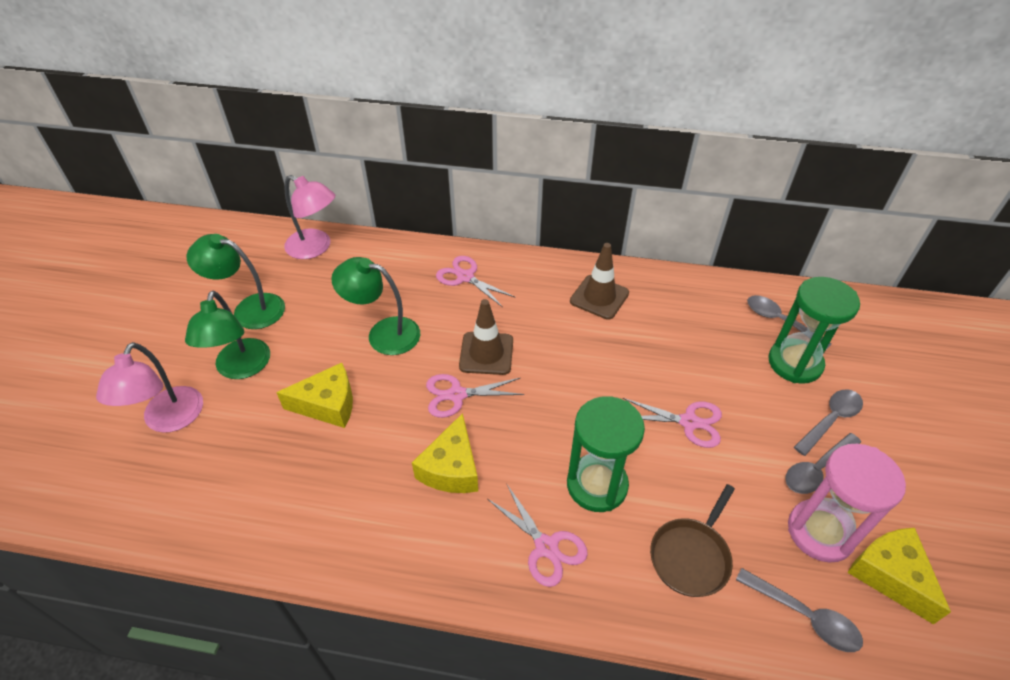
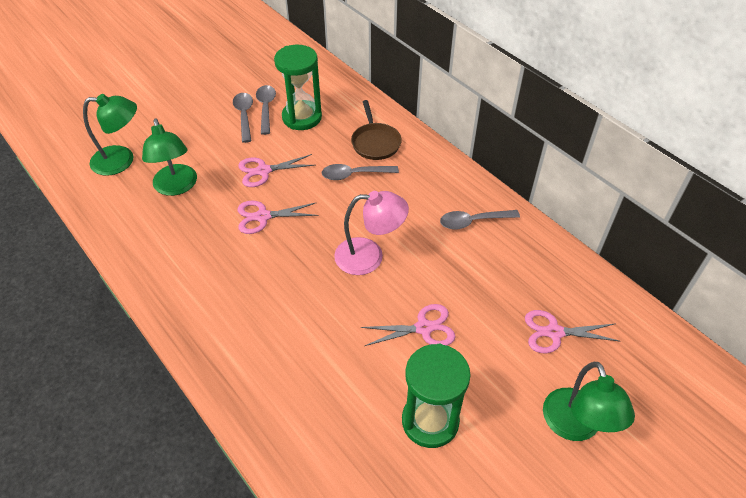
brown traffic cone: [459,299,513,375] [570,243,629,320] = 2 -> none = 0
pink hourglass: [788,444,906,563] = 1 -> none = 0
pink lamp: [96,342,203,433] [284,175,335,259] = 2 -> [334,191,409,275] = 1
yellow cheese: [276,363,353,428] [412,413,478,493] [847,528,951,624] = 3 -> none = 0

